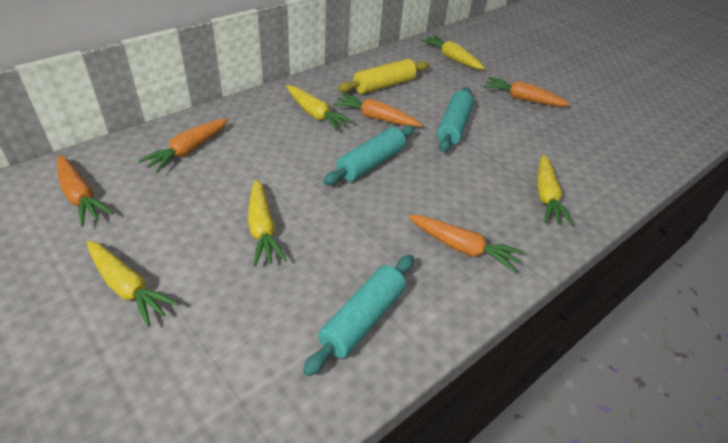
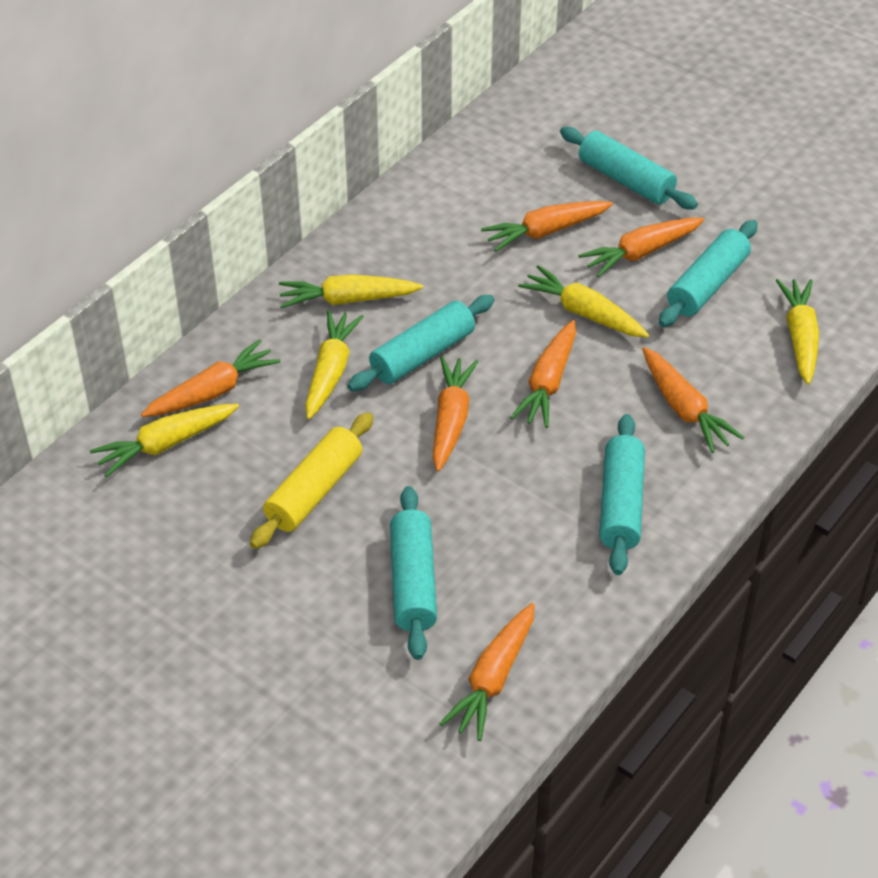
orange carrot: [57,155,113,226] [138,118,228,173] [333,93,422,127] [408,215,524,273] [484,77,570,106] = 5 -> [141,339,281,417] [433,356,479,472] [439,603,535,741] [481,201,613,252] [510,320,576,428] [578,218,704,277] [642,347,744,453] = 7
turquoise rolling pin: [303,255,414,376] [323,125,415,185] [437,87,474,152] = 3 -> [347,295,494,391] [390,486,437,660] [560,127,698,210] [599,414,645,575] [659,220,758,327] = 5

